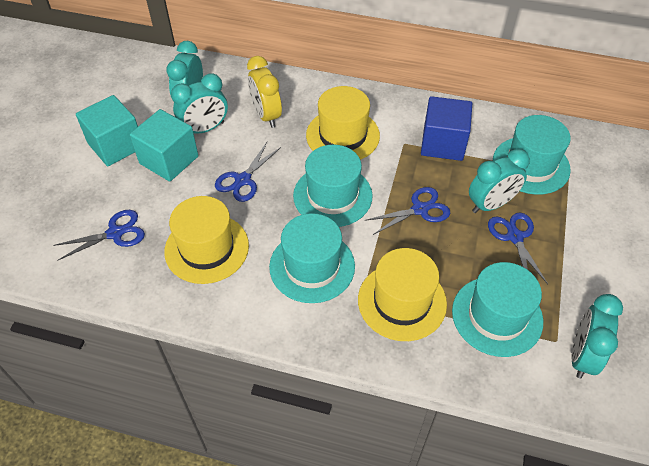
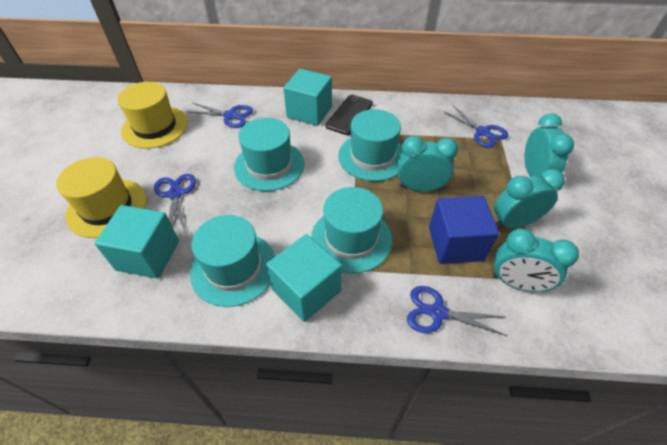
black phone: none = 0 -> [326,94,373,135] = 1
turquoise cube: [76,95,138,166] [130,109,198,182] = 2 -> [94,205,179,279] [266,234,342,322] [283,69,332,126] = 3
yellow clock: [247,56,282,128] = 1 -> none = 0
yellow hat: [164,196,249,284] [306,86,380,160] [358,248,447,341] = 3 -> [56,157,146,238] [117,82,188,149] = 2

